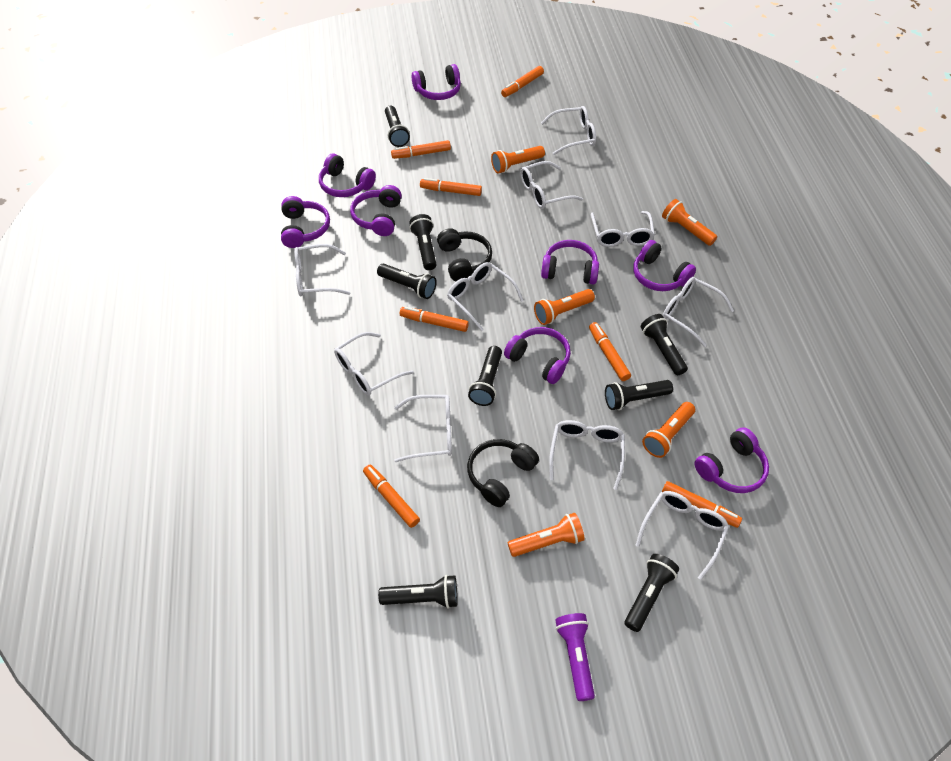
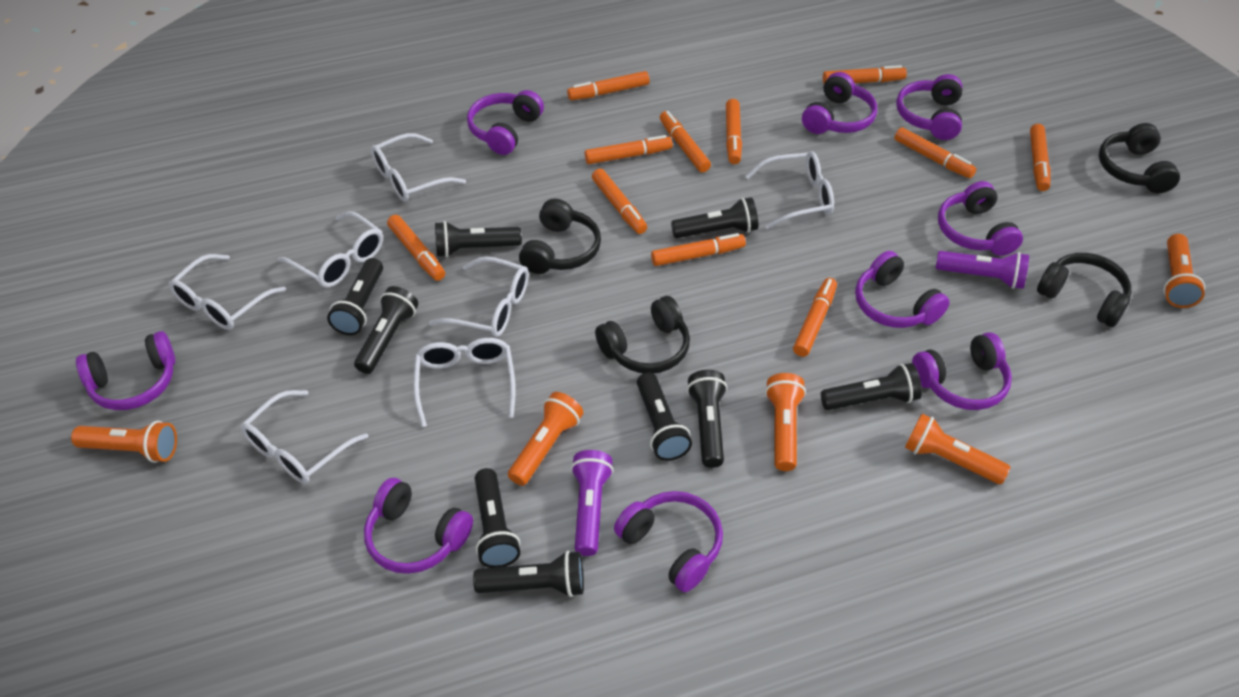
black flashlight: [377,264,437,299] [378,575,458,609] [385,106,410,147] [409,214,437,270] [468,346,502,406] [605,380,673,410] [625,554,679,632] [641,314,688,375] = 8 -> [327,258,383,335] [354,286,418,374] [435,221,522,257] [473,551,584,597] [475,468,520,568] [637,372,692,461] [671,197,758,238] [687,370,727,468] [821,363,922,410] = 9
black headphones: [437,228,492,281] [467,439,539,507] = 2 -> [519,198,601,274] [595,296,690,373] [1037,253,1132,327] [1099,123,1180,193] = 4
orange marker: [363,465,420,528] [391,140,451,159] [400,307,469,332] [420,178,482,196] [501,66,544,97] [589,322,631,381] [662,481,742,528] = 7 -> [387,215,445,281] [567,71,650,100] [585,135,673,164] [592,169,647,234] [651,233,746,266] [660,111,711,172] [726,99,742,164] [793,278,837,357] [823,65,907,84] [894,127,976,178] [1030,124,1050,191] = 11
purple flashlight: [555,613,595,701] = 1 -> [571,450,614,556] [936,251,1029,289] = 2
purple headphones: [281,196,330,248] [319,153,376,197] [350,185,402,236] [412,64,461,100] [504,327,571,384] [541,240,599,285] [633,240,696,291] [694,427,769,493] = 8 -> [76,331,175,410] [364,478,473,574] [467,90,544,155] [614,491,723,592] [802,72,877,134] [855,251,950,328] [896,74,962,140] [912,332,1012,410] [938,181,1023,256] = 9
white glasses: [294,244,350,296] [334,332,414,396] [394,395,452,462] [447,262,524,331] [520,161,583,209] [541,106,596,155] [549,420,625,490] [591,211,655,247] [636,491,729,580] [663,277,734,347] = 10 -> [168,254,286,330] [240,390,368,484] [277,211,383,288] [371,133,466,202] [414,338,516,427] [429,256,529,337] [745,151,834,229] = 7

